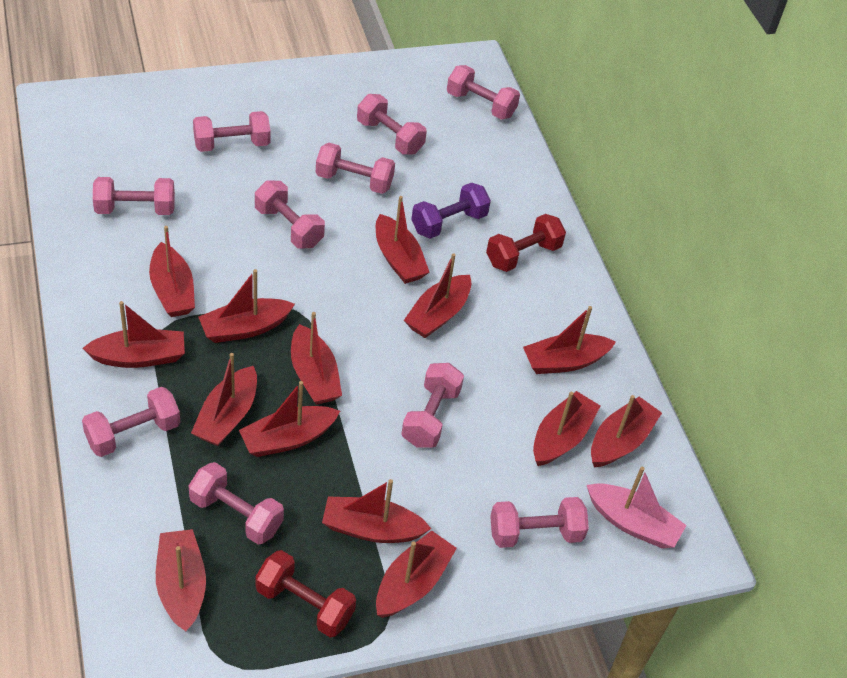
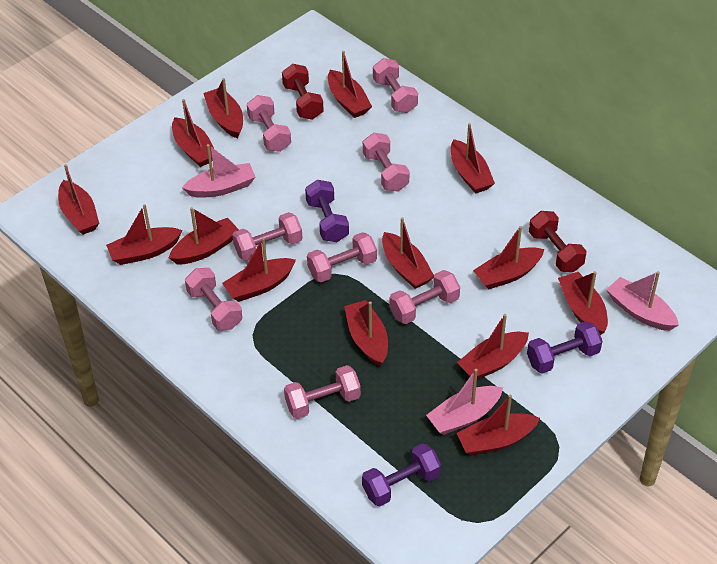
pink boat: [587,467,687,549] = 1 -> [182,144,255,198] [426,369,503,435] [606,271,679,331] = 3
pink dumbbell: [82,387,180,457] [93,177,175,215] [189,462,284,545] [193,111,271,152] [255,180,325,249] [316,143,395,194] [357,94,427,155] [401,363,464,448] [447,65,520,120] [490,497,589,548] = 10 -> [185,268,242,331] [232,212,302,261] [247,95,291,152] [284,365,361,419] [307,232,377,282] [363,133,410,191] [373,58,418,113] [389,270,460,324] = 8
purple dumbbell: [411,183,491,239] = 1 -> [305,180,349,242] [362,443,441,506] [527,321,602,374] = 3

